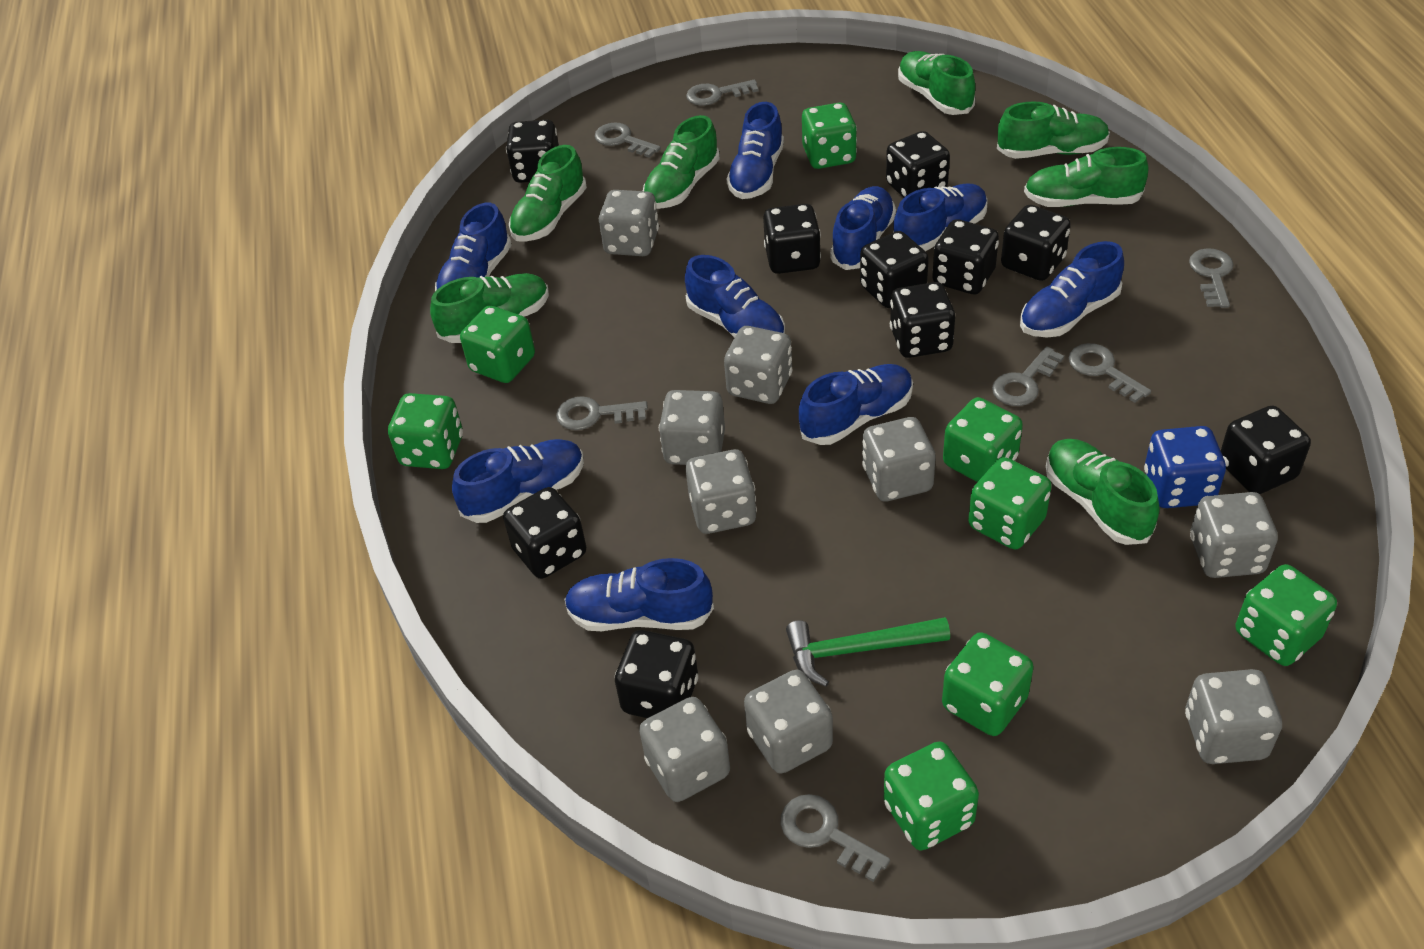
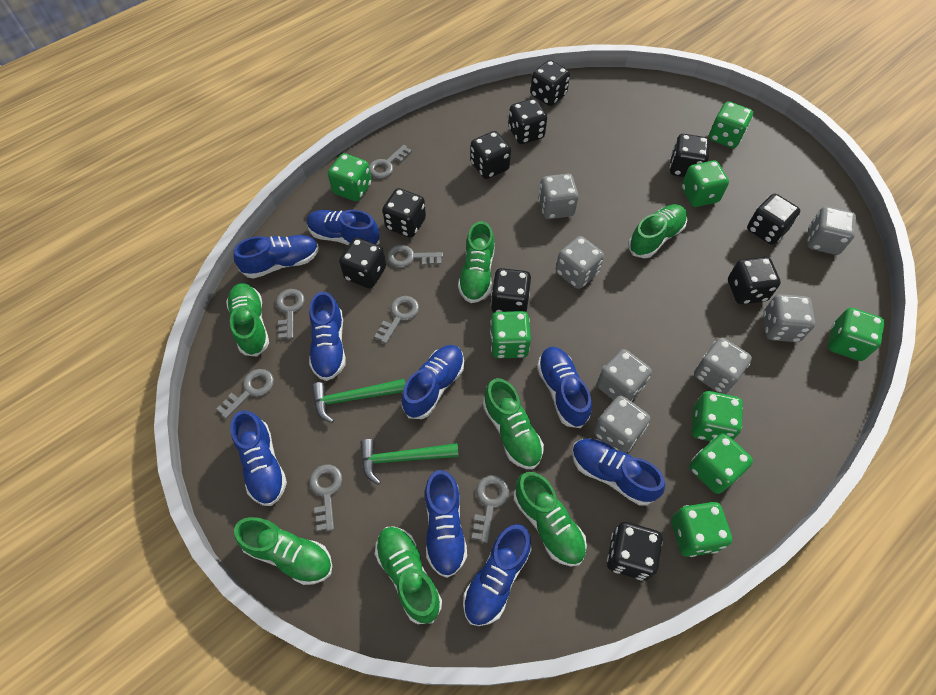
blue dice: [1144,426,1226,508] = 1 -> none = 0
green hammer: [786,617,950,687] = 1 -> [312,379,405,423] [360,439,459,485] = 2
grey dice: [599,190,659,256] [639,697,730,802] [659,390,725,465] [685,449,757,534] [724,326,792,404] [744,670,833,774] [862,417,936,501] [1185,669,1282,764] [1190,492,1278,578] = 9 -> [538,174,579,219] [556,236,604,289] [594,395,650,453] [597,349,652,402] [694,338,752,394] [763,294,815,342] [807,206,856,255] = 7

